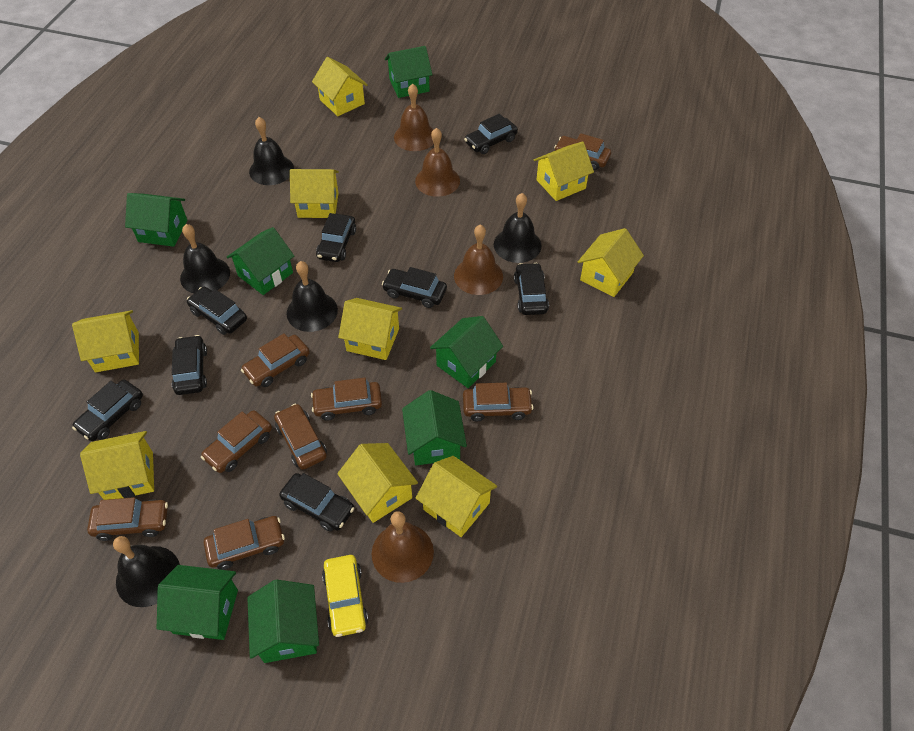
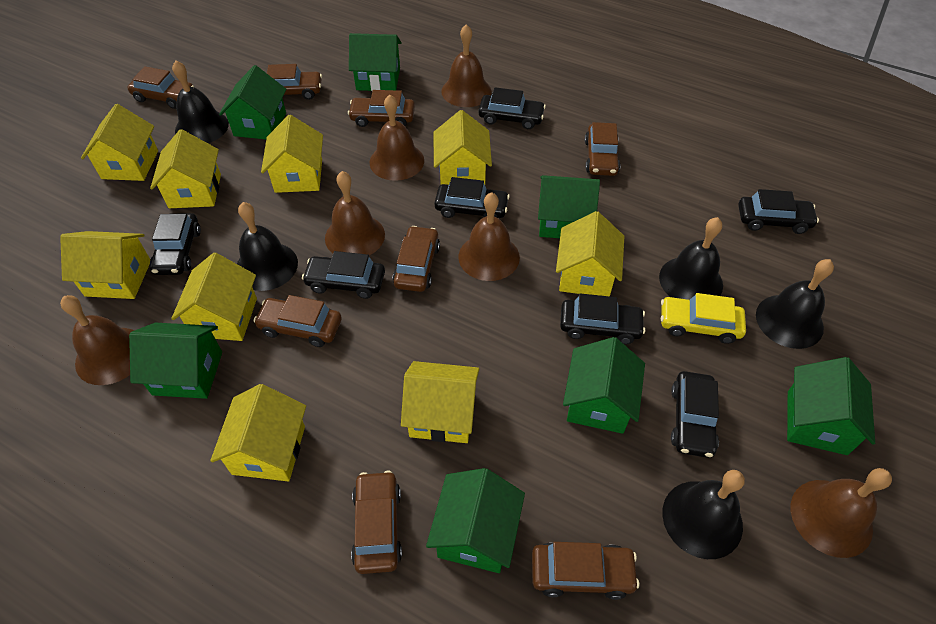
black car: [72,380,143,441] [172,335,207,395] [187,287,247,335] [279,473,355,532] [316,213,356,262] [382,267,447,308] [464,114,518,154] [514,263,549,315] = 8 -> [150,213,201,275] [302,251,385,299] [434,177,510,218] [479,87,546,129] [560,293,645,344] [671,371,719,458] [738,189,819,234] = 7
brown bell: [372,511,434,583] [394,83,434,151] [415,128,460,197] [454,225,503,295] = 4 -> [60,295,134,385] [325,171,385,255] [370,94,424,181] [441,24,491,107] [459,192,520,281] [791,468,892,558] = 6

